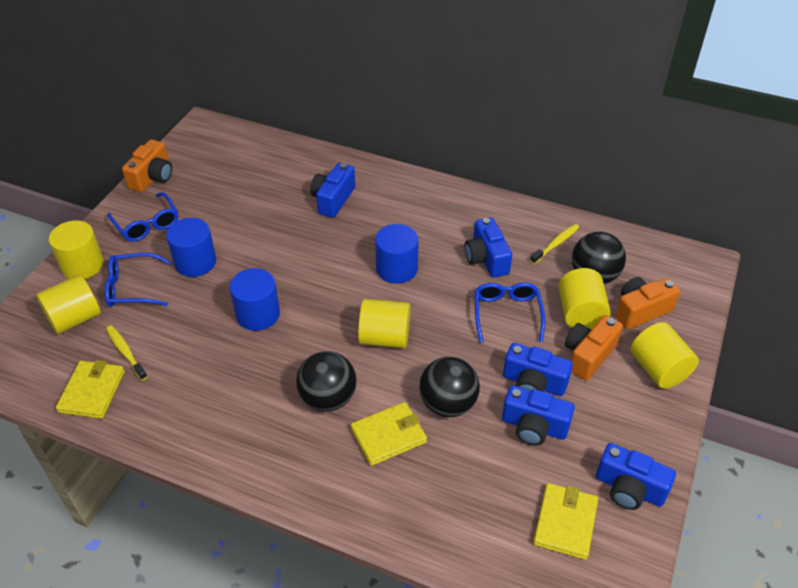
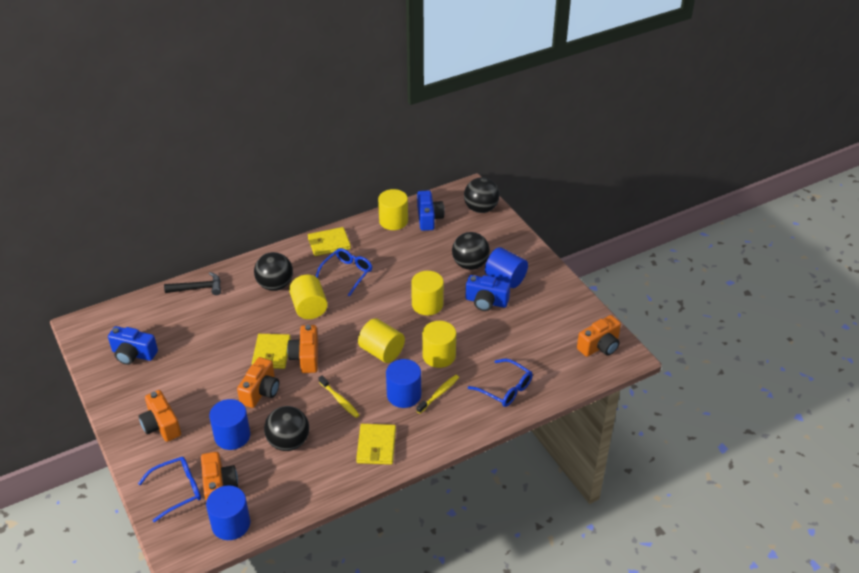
black ball: [296,351,356,412] [419,357,480,417] [572,232,626,284] = 3 -> [254,252,293,291] [264,406,309,451] [452,232,490,270] [464,177,499,213] = 4
black hammer: none = 0 -> [164,272,221,295] = 1
blue camera: [310,163,355,218] [464,217,512,278] [502,385,575,446] [503,343,573,396] [596,443,676,510] = 5 -> [108,326,158,365] [417,190,445,231] [466,275,510,311] = 3
blue cylinder: [166,218,216,277] [229,268,280,331] [375,224,419,284] = 3 -> [206,485,250,540] [209,399,250,450] [386,359,421,408] [485,247,528,288] = 4
orange camera: [122,139,172,192] [565,315,623,381] [615,277,680,329] = 3 -> [139,390,181,442] [201,452,238,501] [237,357,279,408] [287,325,318,373] [577,315,621,357] = 5

